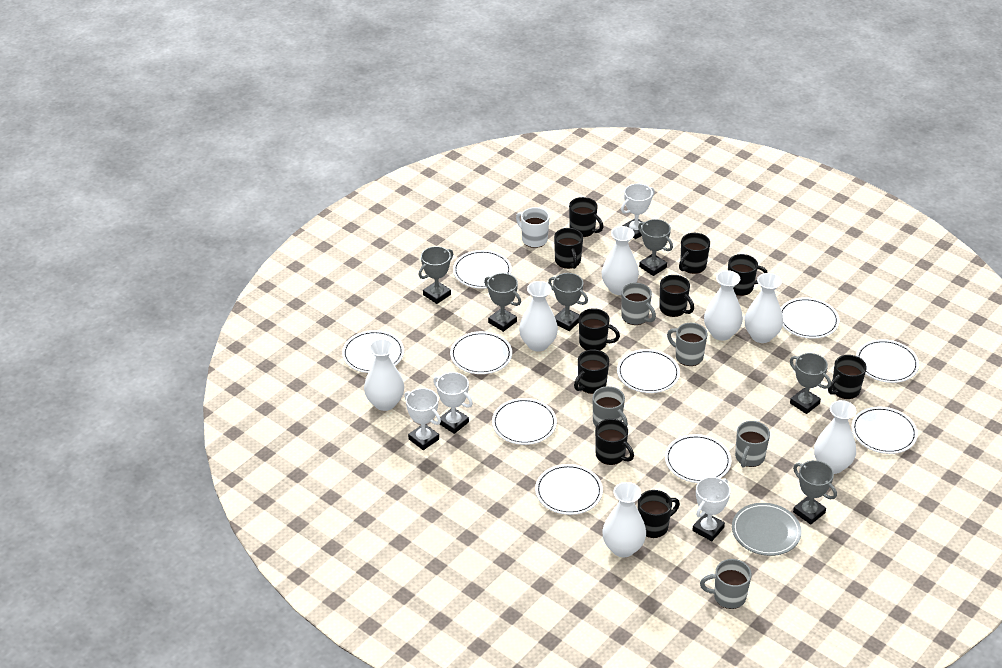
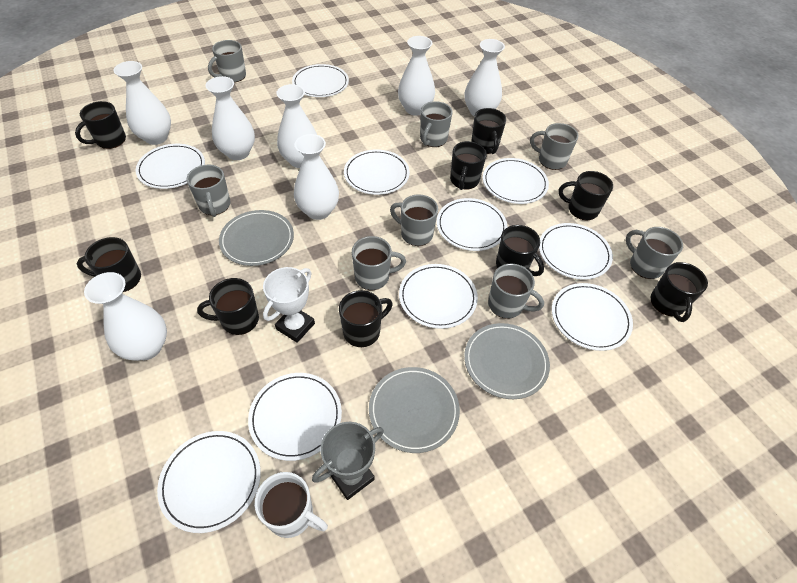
black mug: [554,228,583,269] [569,197,603,237] [574,349,609,394] [579,308,620,350] [595,419,634,465] [638,490,680,538] [659,275,694,317] [679,233,710,274] [728,254,767,296] [828,355,867,399] = 10 -> [75,101,126,149] [77,237,141,292] [197,278,259,335] [339,290,393,347] [450,141,487,190] [471,108,506,154] [496,225,544,276] [558,171,613,220] [650,262,708,322] = 9
grey mug: [593,386,628,426] [622,283,656,325] [667,323,707,366] [700,559,752,609] [735,421,770,468] = 5 -> [186,164,230,217] [208,40,246,83] [352,236,406,290] [390,195,438,246] [420,101,452,147] [488,264,544,319] [530,123,579,170] [626,227,683,279] = 8
grey plate: [732,503,801,556] = 1 -> [219,210,294,266] [369,367,460,453] [464,323,550,399] = 3
grey trophy: [419,246,453,304] [484,273,521,332] [548,273,588,331] [638,219,673,276] [790,353,831,414] [793,460,837,525] = 6 -> [312,422,384,500] = 1
white trophy: [404,388,441,450] [433,372,473,434] [621,184,655,239] [692,477,731,541] = 4 -> [263,267,315,343] = 1

